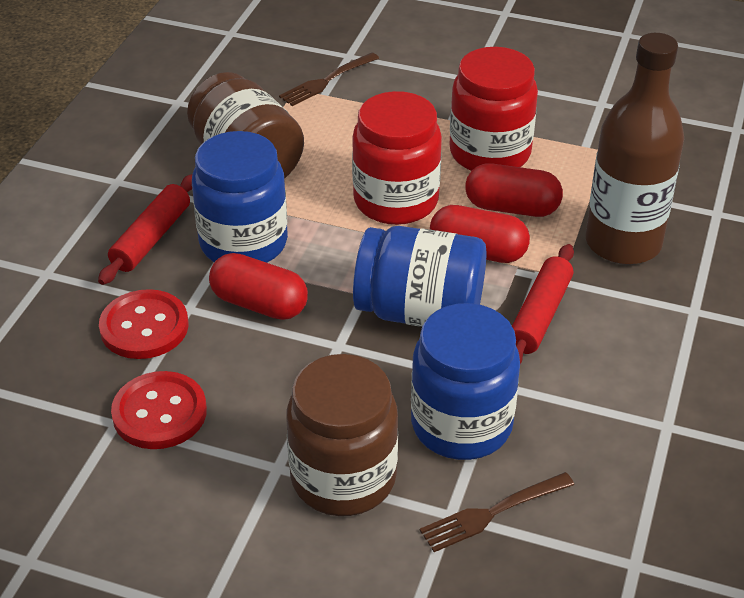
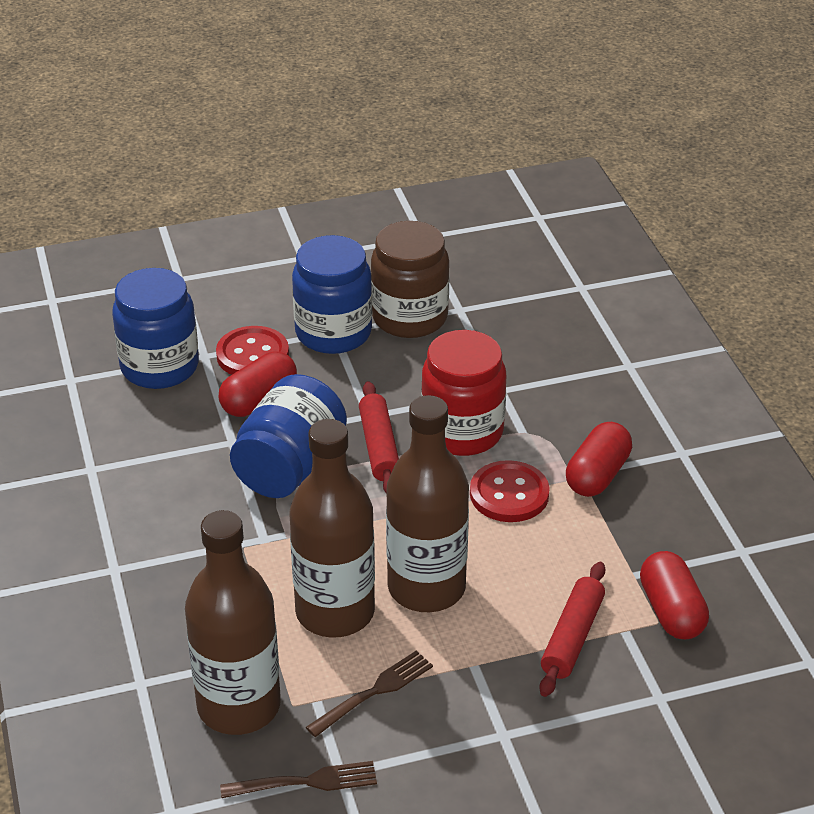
brown bottle: [586,33,684,265] = 1 -> [185,510,281,735] [290,419,375,638] [386,395,469,612] = 3
brown jar: [187,72,304,179] [286,354,398,516] = 2 -> [371,221,449,338] = 1
red jar: [352,91,442,225] [449,47,538,171] = 2 -> [421,330,506,456] = 1

